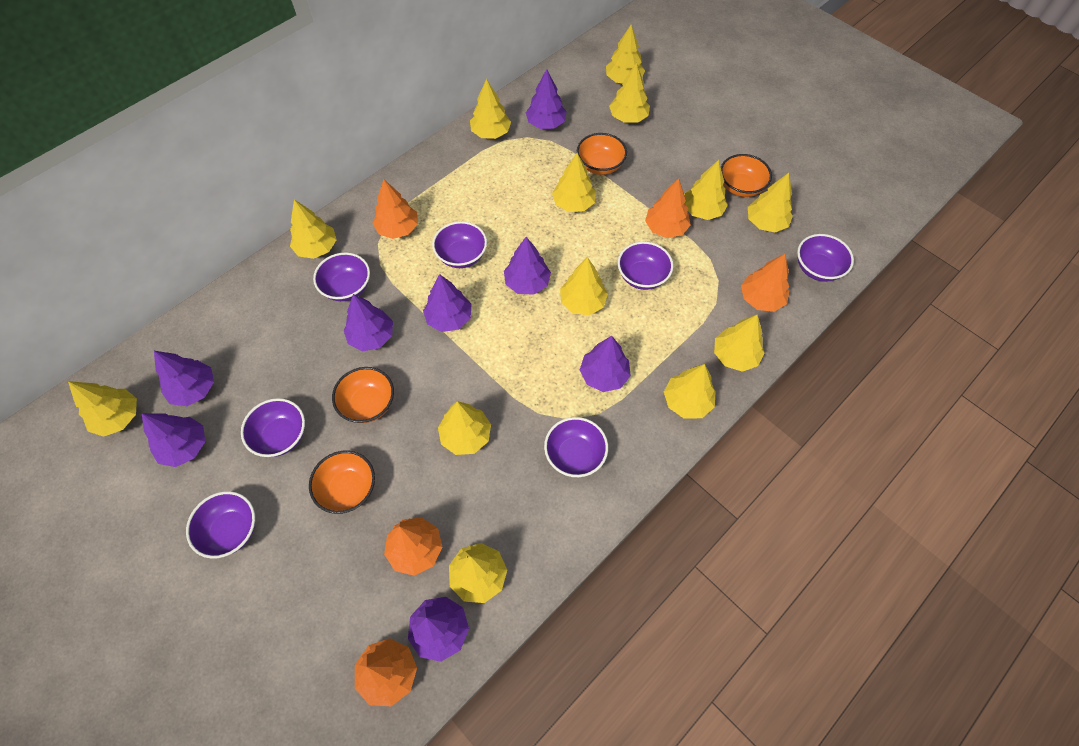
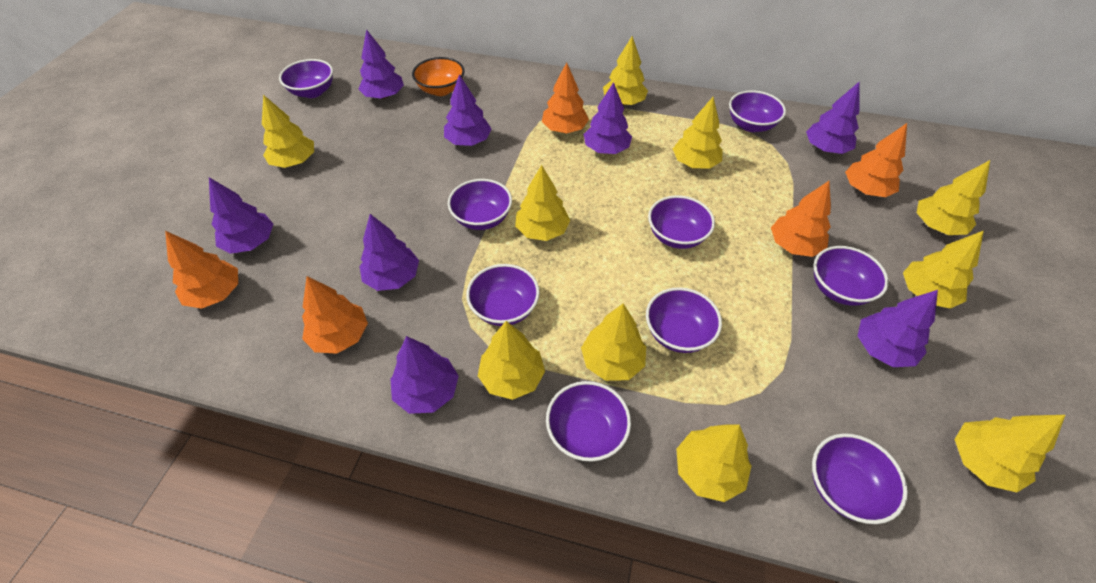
orange bowl: [309,450,375,514] [332,367,394,423] [577,133,627,175] [721,154,772,197] = 4 -> [412,57,465,96] = 1
purple bowl: [186,491,255,558] [241,398,305,457] [313,252,370,301] [432,221,487,268] [544,417,608,477] [618,241,673,290] [797,234,854,282] = 7 -> [279,59,333,98] [448,179,512,230] [466,264,540,326] [546,381,631,462] [646,287,722,353] [648,195,715,249] [729,90,786,132] [812,433,908,524] [813,246,888,306] = 9
yellow tree: [68,381,137,437] [290,199,337,259] [438,401,491,455] [449,543,507,603] [470,79,511,139] [552,153,596,212] [560,257,608,315] [606,25,645,83] [609,63,650,123] [664,364,716,419] [684,160,728,220] [714,314,765,372] [748,173,793,233] = 13 -> [262,95,314,168] [478,321,545,400] [515,165,570,241] [581,303,646,381] [603,36,648,105] [673,97,723,169] [676,424,752,502] [903,230,984,309] [917,160,990,235] [954,415,1065,492] = 10

